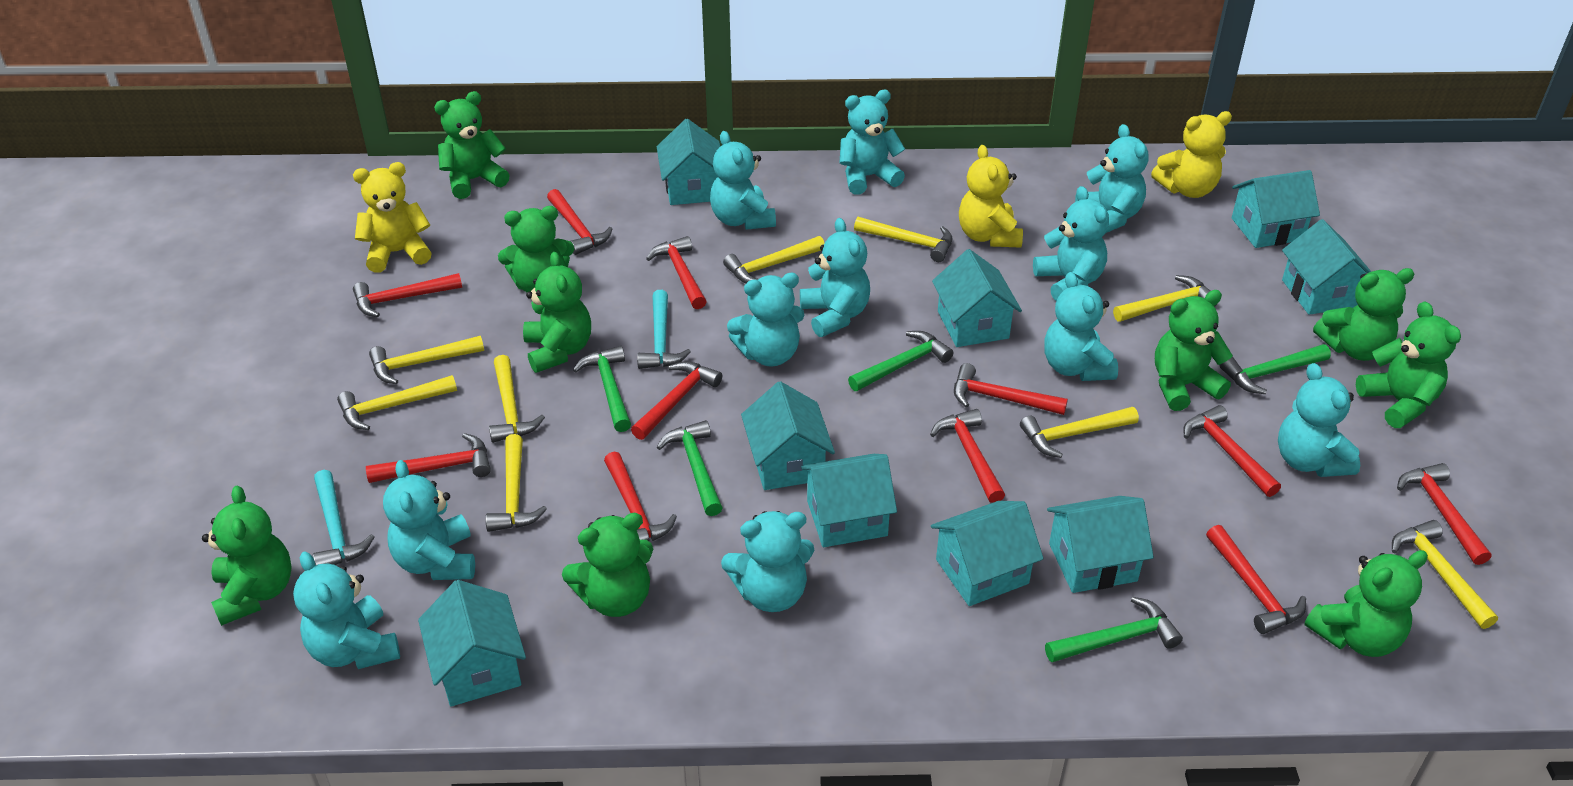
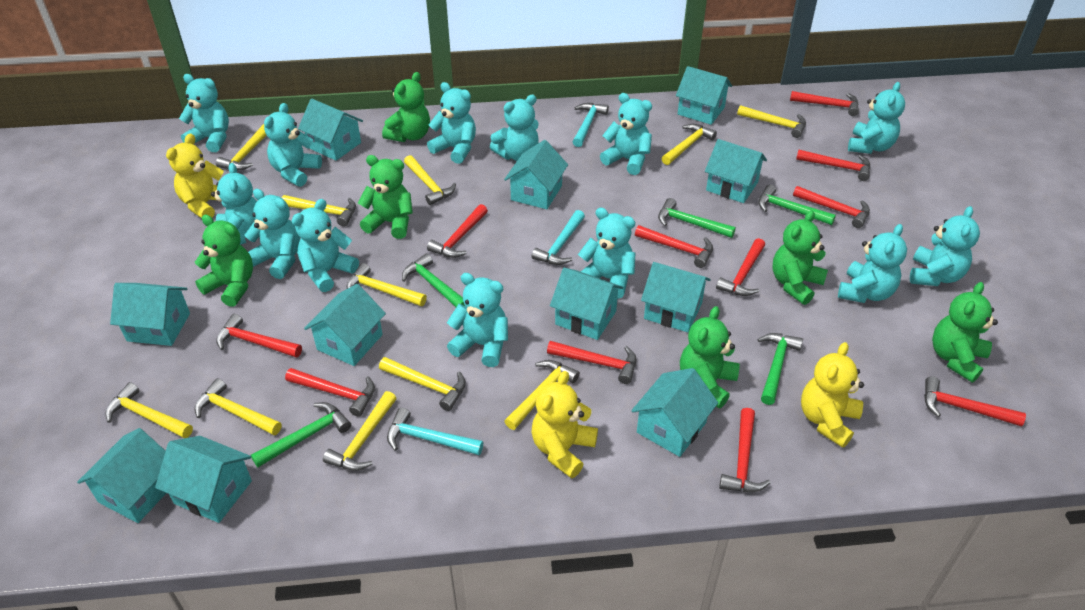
green teddy bear: [202,485,292,626] [434,91,510,199] [498,206,574,292] [523,252,591,373] [562,513,653,617] [1155,290,1233,411] [1304,550,1428,657] [1313,268,1414,361] [1356,301,1461,428] = 9 -> [195,215,253,307] [358,155,413,239] [382,72,430,142] [680,306,740,408] [772,210,828,305] [932,282,998,383] = 6
turquoise hammer: [313,470,375,565] [637,290,691,369] = 2 -> [387,408,483,455] [532,210,585,265] [573,103,609,147] = 3
turquoise house: [418,580,526,706] [657,119,720,205] [741,381,835,490] [801,454,897,547] [931,501,1044,606] [932,249,1022,347] [1047,496,1154,593] [1232,170,1320,248] [1282,219,1371,315] = 9 -> [77,428,166,523] [110,283,190,346] [155,436,252,523] [298,99,363,161] [304,284,386,366] [504,140,568,209] [550,268,623,340] [631,368,718,457] [641,262,711,332] [676,66,732,125] [705,139,767,203] = 11
turquoise teddy bear: [293,551,400,669] [383,460,475,580] [710,131,776,230] [721,511,814,612] [727,273,805,367] [800,218,870,337] [839,90,905,195] [1033,186,1109,301] [1044,272,1118,381] [1075,124,1148,233] [1278,363,1360,477] = 11 -> [179,74,229,152] [211,163,257,245] [245,189,300,279] [264,103,322,187] [292,199,359,292] [427,82,476,164] [447,273,508,367] [490,95,539,161] [578,208,635,299] [600,93,652,175] [838,224,907,303] [848,82,905,154] [910,206,980,286] = 13
yellow hammer: [337,375,457,430] [369,336,484,384] [486,434,547,532] [489,355,545,443] [723,236,824,283] [854,217,953,262] [1020,407,1139,458] [1113,275,1217,322] [1392,520,1498,629] = 9 -> [105,382,193,438] [195,378,282,435] [216,124,267,170] [282,195,356,227] [323,391,397,471] [346,263,427,306] [379,357,466,411] [404,155,456,205] [504,360,580,430] [661,124,717,165] [737,105,806,138] = 11

